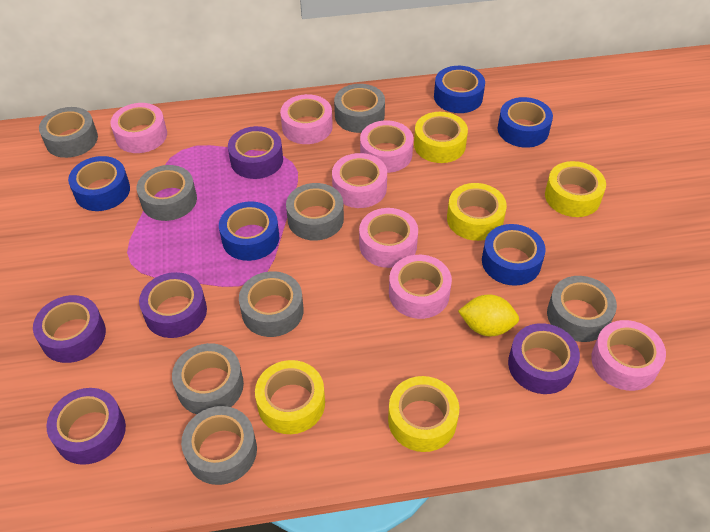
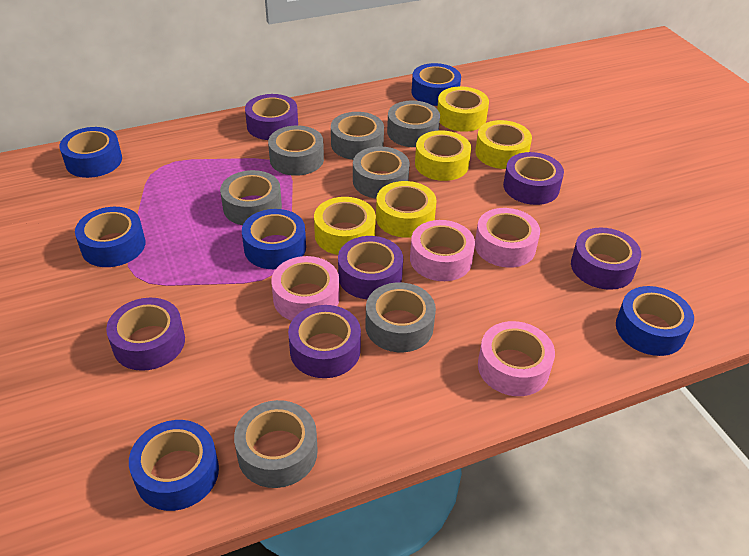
blue tape: [68,156,130,211] [219,201,279,261] [434,66,485,113] [482,224,546,286] [498,97,553,148] = 5 -> [59,127,122,178] [75,207,145,267] [129,420,219,511] [242,209,306,269] [412,63,461,106] [616,286,694,356] = 6
grey tape: [39,107,98,158] [137,165,197,221] [172,343,244,414] [181,406,257,485] [239,271,304,337] [286,183,344,241] [334,84,385,133] [547,276,617,342] = 8 -> [220,170,282,225] [234,400,318,488] [268,126,324,176] [331,112,384,160] [353,147,410,199] [366,282,436,352] [387,101,440,147] = 7
pink tape: [110,103,167,153] [280,94,333,144] [332,153,387,208] [359,208,418,268] [360,120,413,173] [389,255,452,319] [591,320,666,391] = 7 -> [271,256,340,321] [410,220,475,281] [475,208,540,268] [478,321,555,396] = 4
purple tape: [33,295,106,363] [46,388,126,465] [139,272,207,338] [228,126,283,179] [508,323,580,394] = 5 -> [106,298,185,371] [245,94,298,140] [288,305,361,378] [338,236,403,299] [503,152,564,205] [571,228,641,290] = 6
yellow lemon: [458,294,519,336] = 1 -> none = 0

